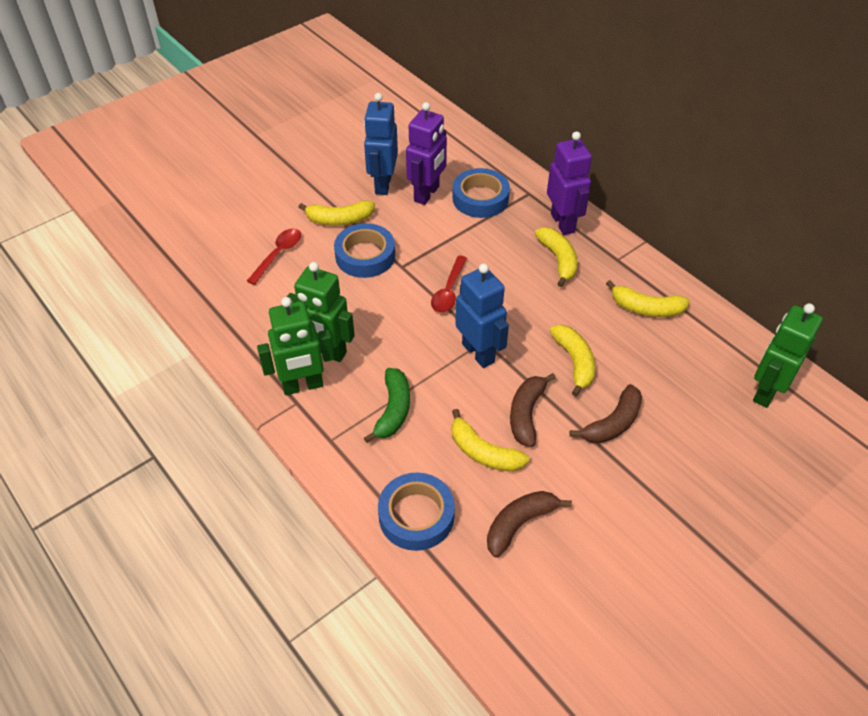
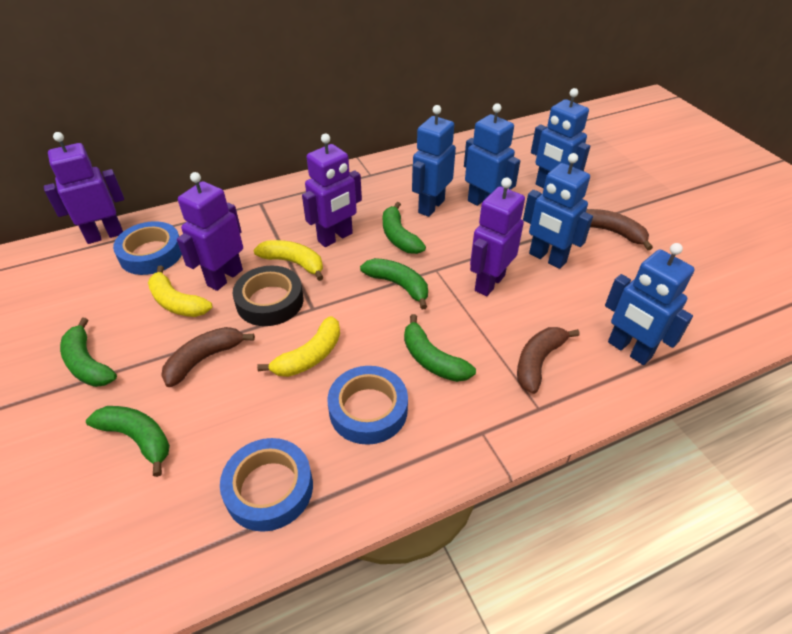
black tape: none = 0 -> [232,265,303,326] = 1
blue robot: [364,93,398,195] [455,263,509,368] = 2 -> [412,105,456,217] [464,103,520,206] [523,153,593,269] [531,88,590,189] [605,243,695,365] = 5
green banana: [364,368,410,443] = 1 -> [60,318,117,387] [86,406,170,477] [360,258,428,310] [383,202,426,254] [404,314,476,382] = 5
green robot: [257,297,335,395] [287,262,355,362] [753,303,823,408] = 3 -> none = 0
purple robot: [406,102,447,205] [547,131,592,235] = 2 -> [44,132,124,244] [177,172,243,291] [302,134,362,247] [470,177,525,296] = 4
red spoon: [247,228,301,285] [431,256,467,313] = 2 -> none = 0
yellow banana: [299,200,375,226] [451,409,529,472] [535,227,577,287] [550,325,595,396] [606,280,690,317] = 5 -> [148,265,212,317] [254,240,323,281] [257,316,340,377] = 3

